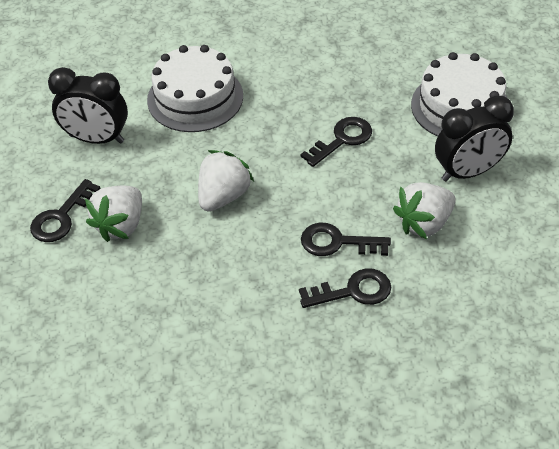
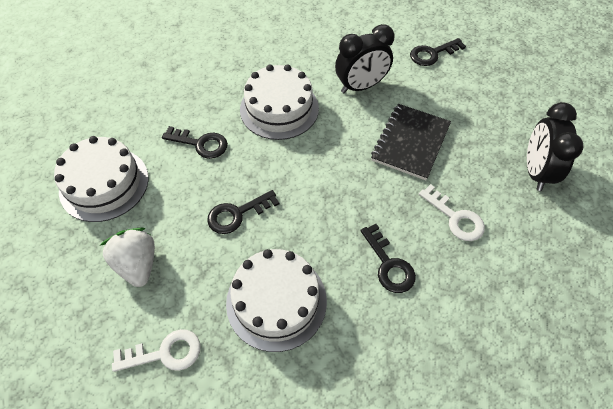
black notebook: none = 0 -> [371,104,451,180] = 1
white cake: [147,45,243,132] [411,52,507,137] = 2 -> [54,136,149,222] [226,249,327,352] [240,64,319,140] = 3
white key: none = 0 -> [112,329,200,372] [419,184,485,241] = 2
white strawberry: [85,186,142,242] [198,150,254,212] [393,182,456,239] = 3 -> [99,228,155,287] = 1

